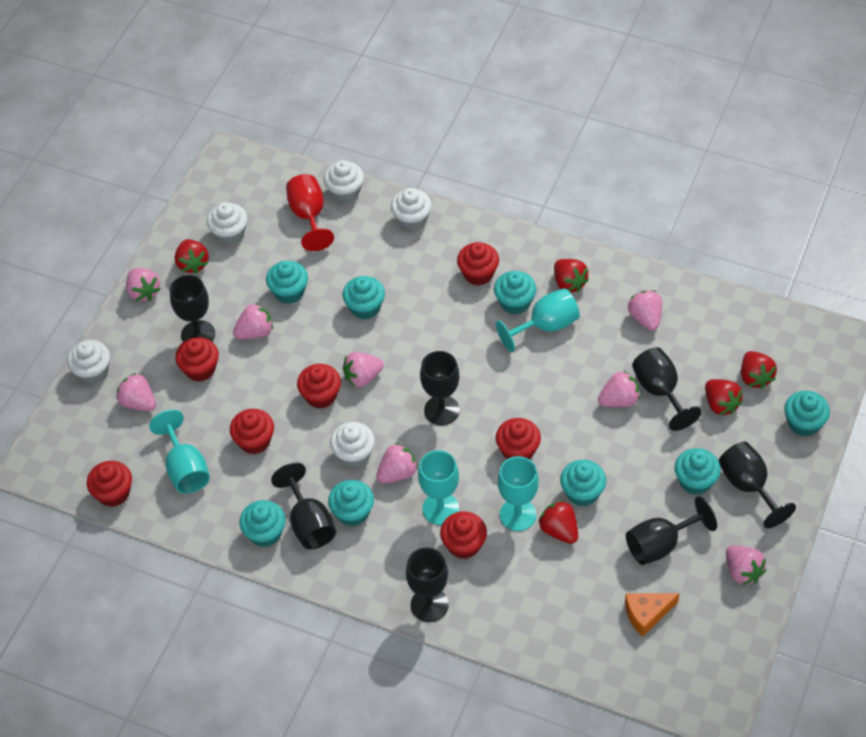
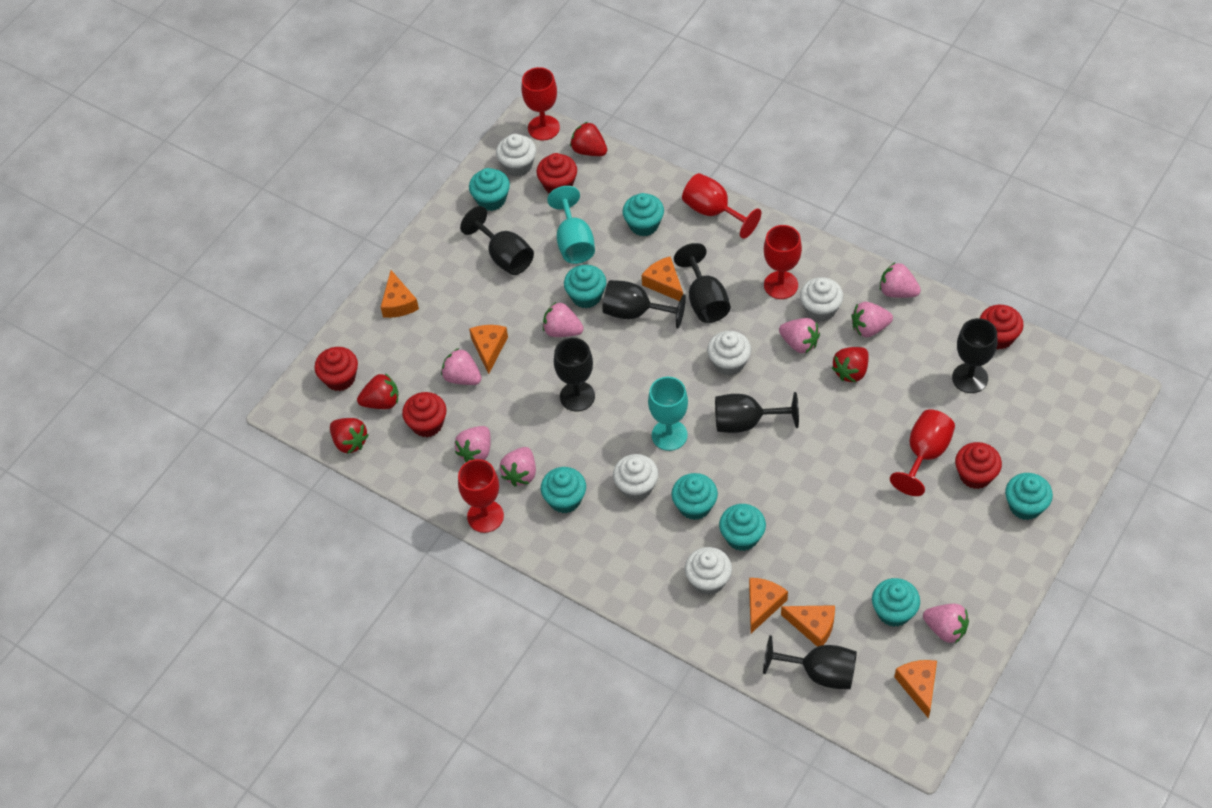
orange cheese: [625,593,679,637] = 1 -> [381,270,419,318] [469,325,508,374] [642,256,683,301] [749,578,788,633] [781,605,835,647] [894,660,937,719] = 6
red cupcake: [87,461,132,507] [175,337,219,382] [230,409,274,454] [297,364,341,409] [440,511,487,559] [457,242,499,286] [496,418,541,460] = 7 -> [315,347,358,391] [402,392,446,437] [536,153,577,193] [955,442,1002,489] [980,305,1024,350] = 5
red goblet: [286,174,334,251] = 1 -> [458,459,504,533] [521,67,560,140] [682,173,761,239] [764,225,802,299] [890,409,955,496] = 5
red strawberry: [175,239,209,274] [538,500,578,544] [554,259,589,292] [705,379,743,415] [741,351,777,389] = 5 -> [330,418,369,454] [357,373,398,409] [570,122,607,156] [832,347,869,382] = 4
turquoise goblet: [149,410,210,494] [418,450,459,525] [496,288,580,352] [498,456,539,531] = 4 -> [547,186,595,264] [648,377,688,451] = 2

